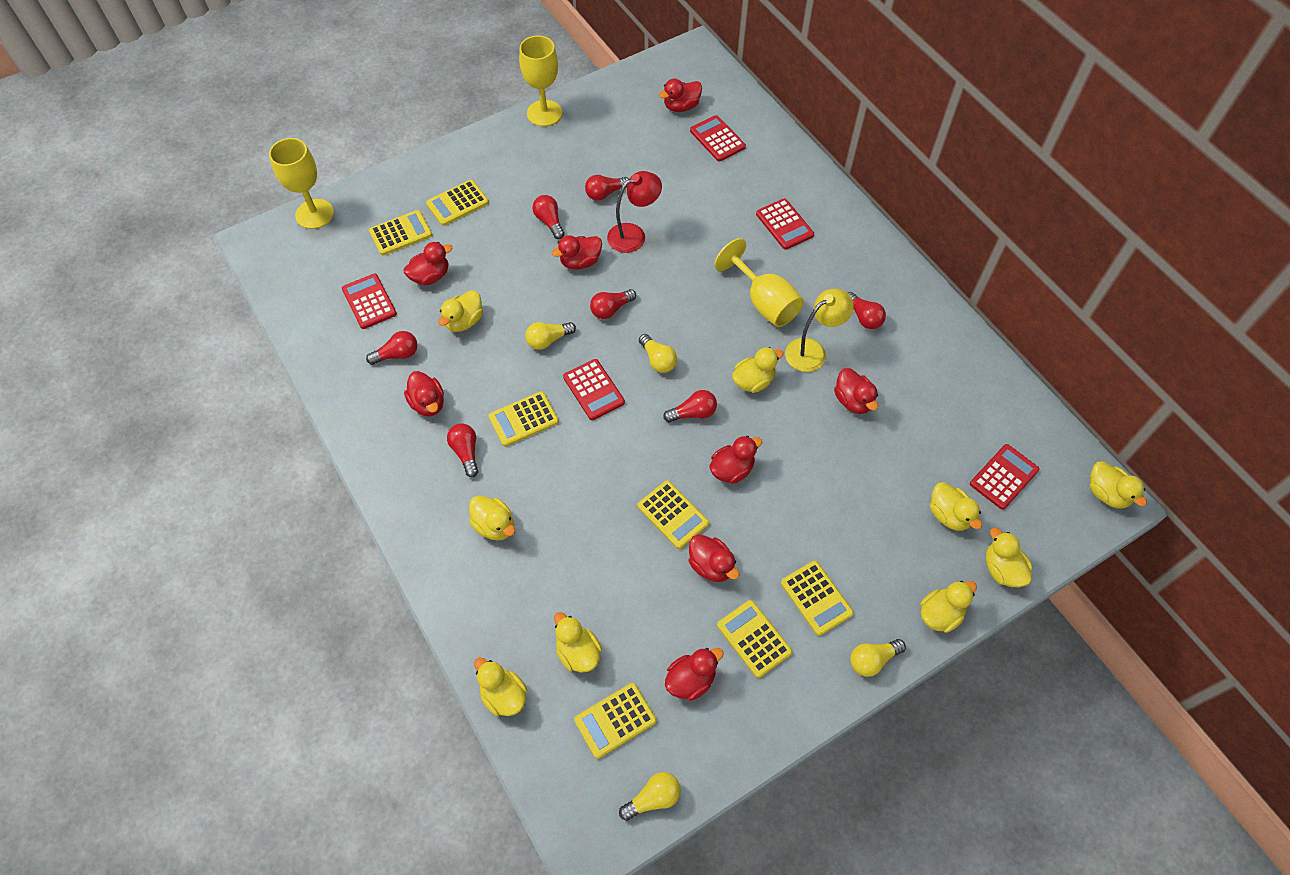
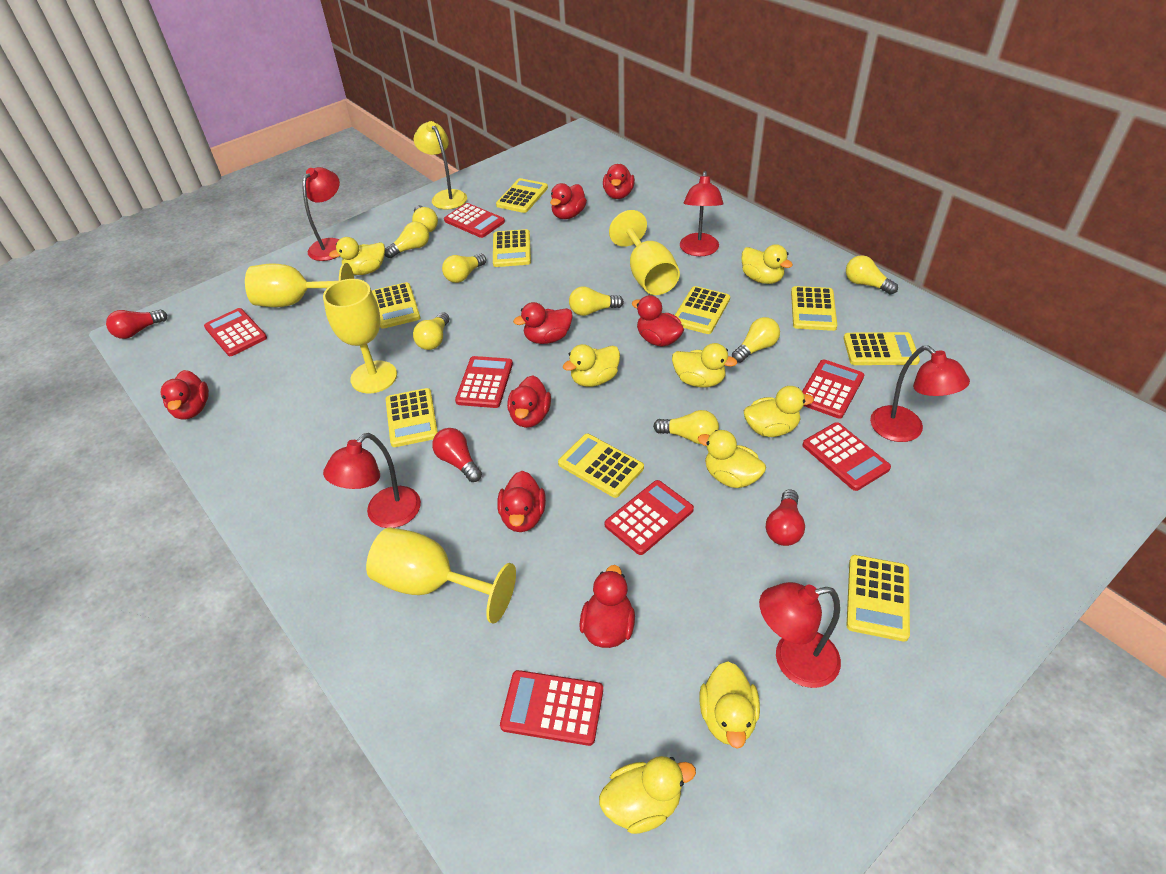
red calculator: [342,273,397,329] [563,359,625,420] [690,115,746,162] [756,199,814,250] [970,444,1039,510] = 5 -> [204,308,267,356] [444,203,505,238] [455,356,513,408] [500,670,603,746] [605,480,694,555] [802,360,864,419] [803,422,891,491] = 7
red lamp: [607,171,662,253] = 1 -> [302,167,340,261] [323,433,421,528] [680,171,724,256] [759,582,841,688] [870,346,970,442] = 5
red light bulb: [366,331,417,365] [447,424,478,477] [532,195,564,239] [585,175,629,201] [590,289,636,319] [663,390,717,422] [848,292,886,329] = 7 -> [106,310,167,339] [432,428,482,482] [766,489,805,546] = 3
yellow calculator: [369,210,432,256] [426,180,489,226] [488,391,559,447] [574,683,657,759] [637,480,709,549] [717,600,792,678] [781,561,854,636] = 7 -> [372,282,420,329] [386,388,438,447] [493,229,531,267] [496,178,548,213] [558,434,644,498] [675,286,730,334] [791,286,837,331] [843,332,920,365] [846,555,910,642] = 9
yellow duck: [438,290,483,332] [469,496,515,541] [474,657,527,716] [554,612,602,673] [732,347,784,393] [920,581,977,633] [930,482,982,531] [986,528,1032,587] [1090,461,1147,509] = 9 -> [329,237,385,275] [563,344,620,387] [599,756,696,834] [672,343,737,387] [698,430,766,488] [700,661,760,749] [742,244,793,284] [744,386,814,437] = 8
yellow goblet: [269,138,334,229] [519,36,562,127] [714,238,804,327] = 3 -> [245,263,354,307] [323,279,397,393] [366,527,516,624] [609,210,680,295] = 4
yellow light bulb: [525,322,576,350] [619,772,681,821] [639,334,677,373] [850,639,906,677] = 4 -> [385,222,429,258] [412,205,438,232] [413,312,449,350] [442,254,486,283] [569,287,624,316] [653,410,719,444] [732,317,780,363] [846,255,898,295] = 8

